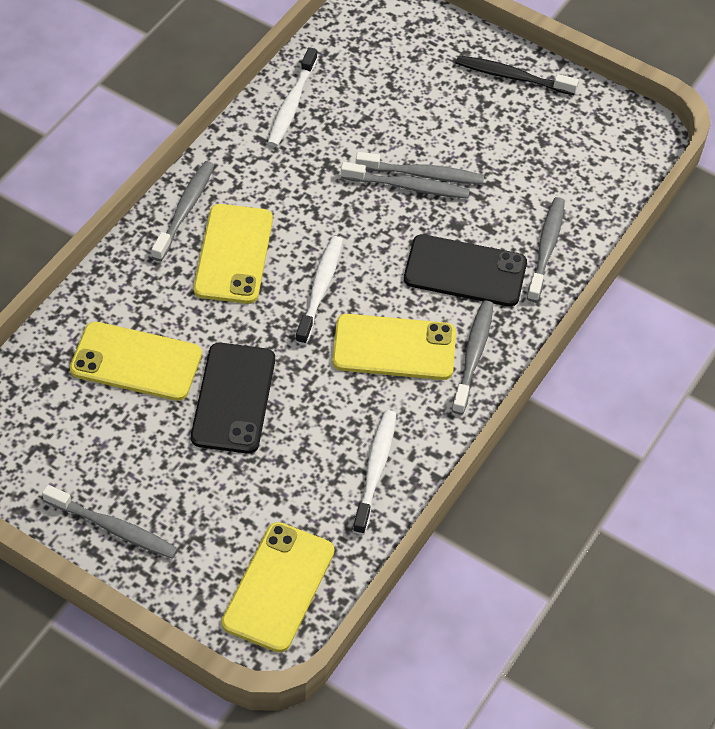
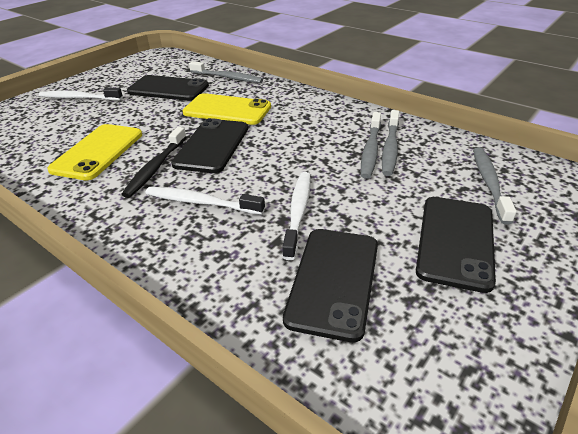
black phone: [191,343,275,454] [404,234,527,307] = 2 -> [127,75,209,101] [171,118,248,173] [283,229,378,342] [416,197,496,293] = 4
grey toothbrush: [42,485,178,559] [152,161,214,261] [341,162,470,199] [356,152,484,184] [452,300,494,414] [527,197,565,302] = 6 -> [189,61,263,83] [361,112,381,179] [382,110,399,176] [473,147,517,225] = 4
yellow phone: [70,322,202,401] [194,204,273,304] [222,522,334,652] [332,314,456,380] = 4 -> [47,124,142,180] [182,93,271,125] = 2

